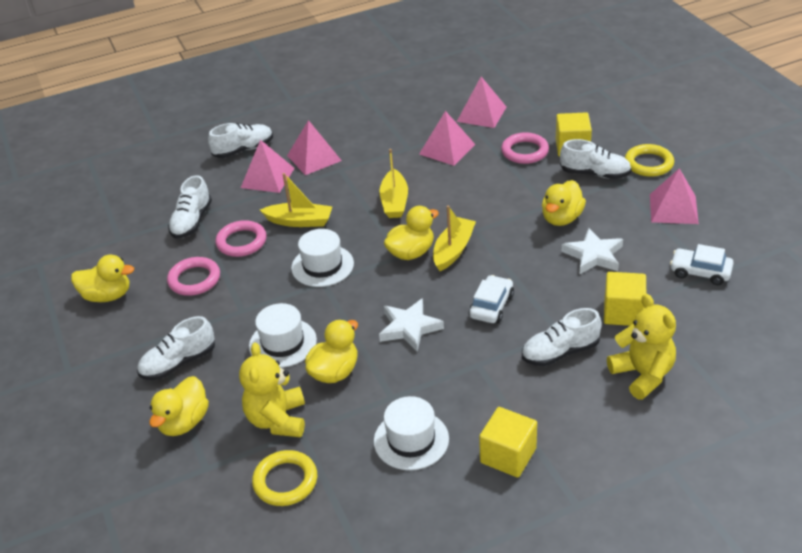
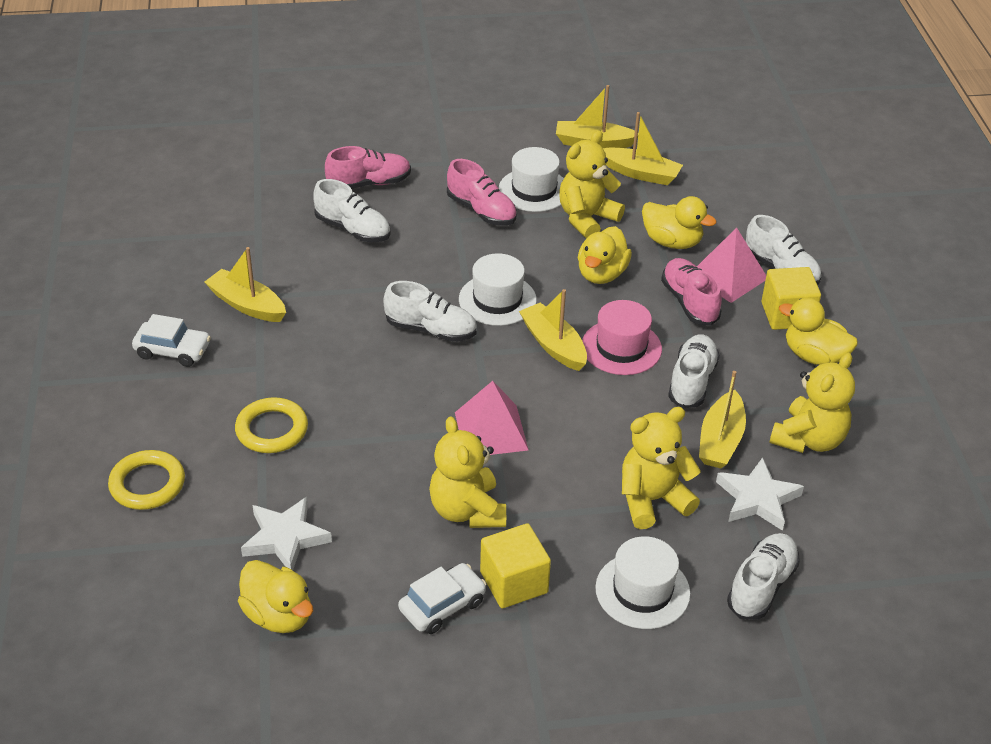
pink hat: none = 0 -> [582,300,662,375] = 1
pink pyramid: [241,140,294,193] [287,120,342,175] [419,111,476,166] [457,77,506,128] [650,168,699,224] = 5 -> [455,381,529,455] [697,227,766,303] = 2
pink ring: [167,257,220,296] [215,220,266,257] [501,132,549,164] = 3 -> none = 0
pink shoe: none = 0 -> [325,146,411,189] [447,159,517,226] [661,258,722,325] = 3
yellow boat: [260,173,333,227] [379,149,408,218] [433,205,476,271] = 3 -> [205,247,286,322] [519,289,587,371] [556,85,639,148] [603,112,683,185] [699,371,746,468] = 5
yellow cube: [479,407,537,478] [556,112,592,157] [604,272,646,326] = 3 -> [480,523,551,608] [761,267,821,330] = 2
yellow duck: [71,255,134,302] [149,376,209,436] [305,320,358,383] [384,206,439,260] [542,180,586,226] = 5 -> [238,560,313,633] [578,226,632,284] [642,196,716,249] [779,298,858,365] = 4
yellow teddy bear: [239,342,305,437] [607,294,676,400] = 2 -> [429,416,506,528] [559,131,625,239] [622,407,701,529] [769,353,855,453] = 4

